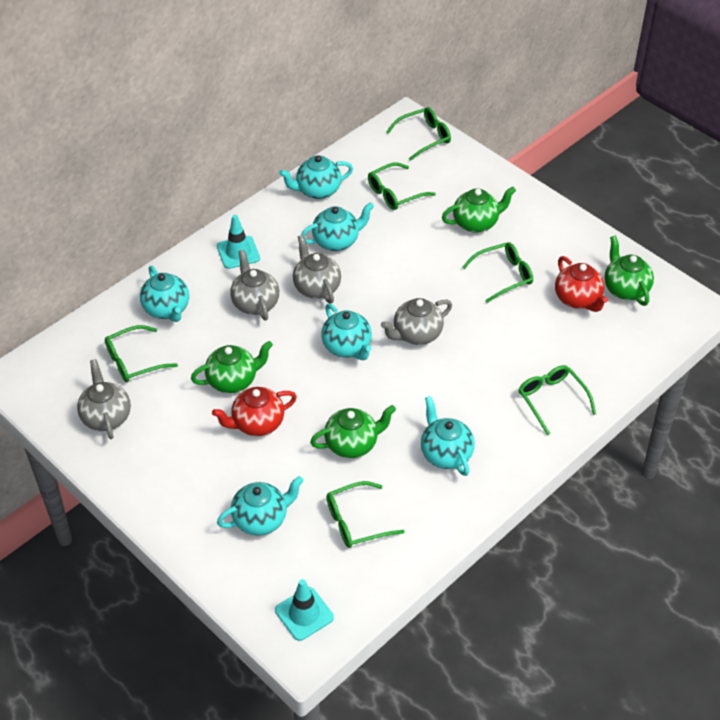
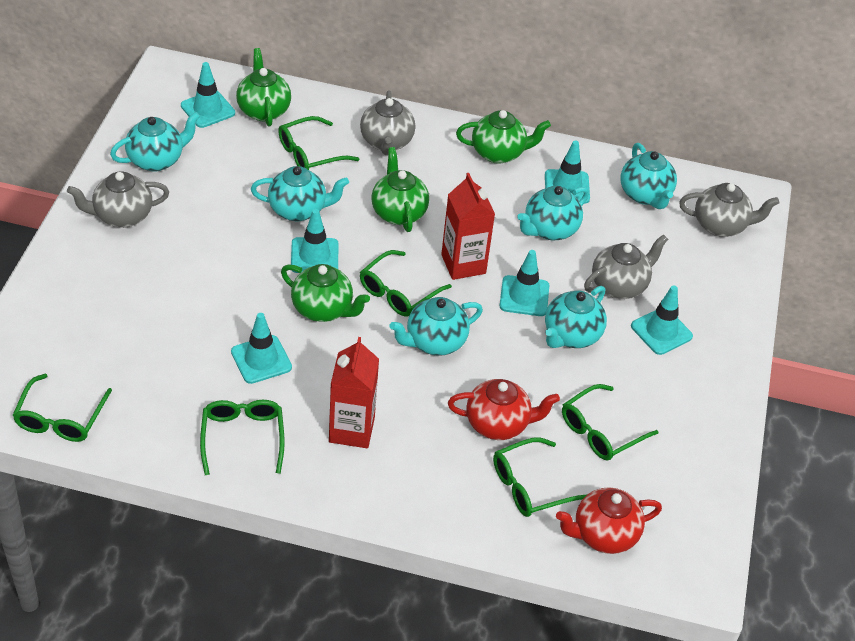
red carton: none = 0 -> [329,337,379,448] [441,173,495,280] = 2
turquoise traffic cone: [217,215,260,269] [275,579,334,641] = 2 -> [181,62,235,128] [231,313,292,384] [291,209,338,273] [500,250,549,316] [545,141,590,204] [631,285,693,355] = 6

